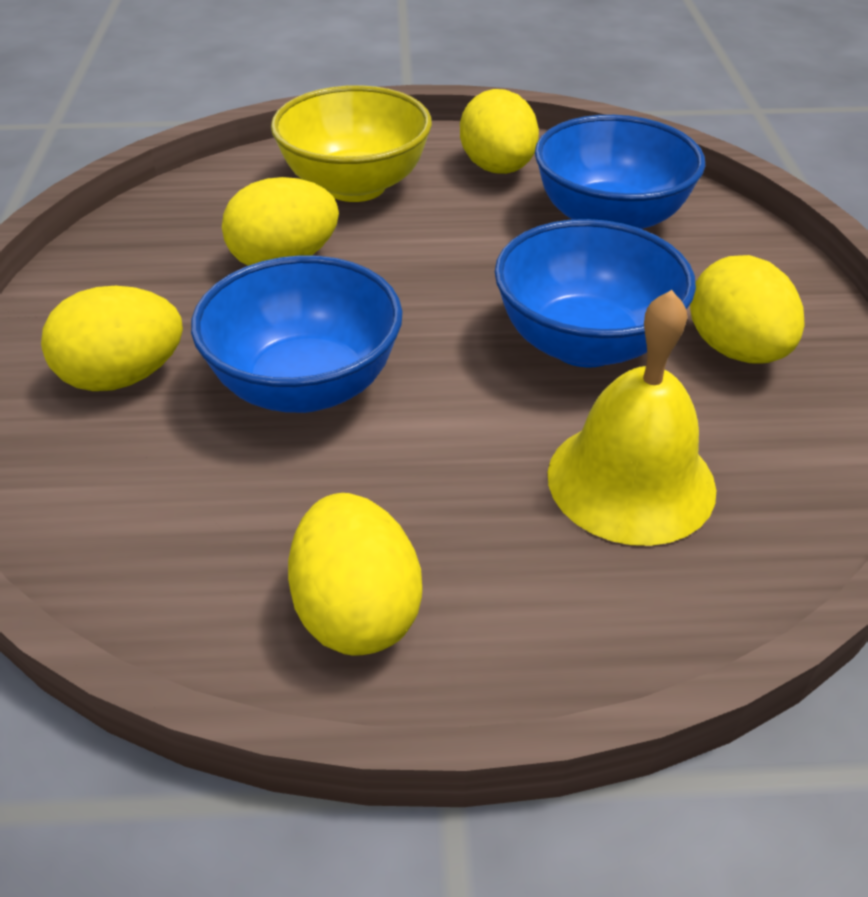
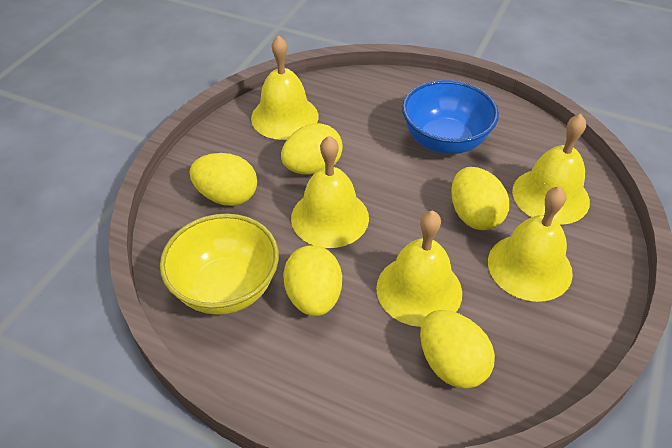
blue bowl: [191,255,403,413] [495,219,696,368] [535,115,705,229] = 3 -> [402,80,499,154] = 1
yellow bell: [548,290,716,546] = 1 -> [251,35,319,140] [291,136,369,248] [376,210,462,327] [488,186,573,302] [512,114,590,225] = 5

